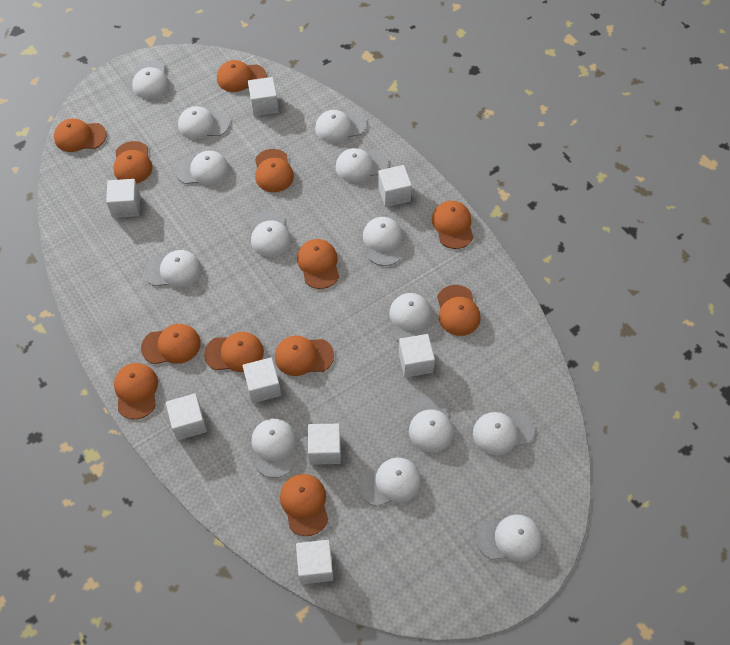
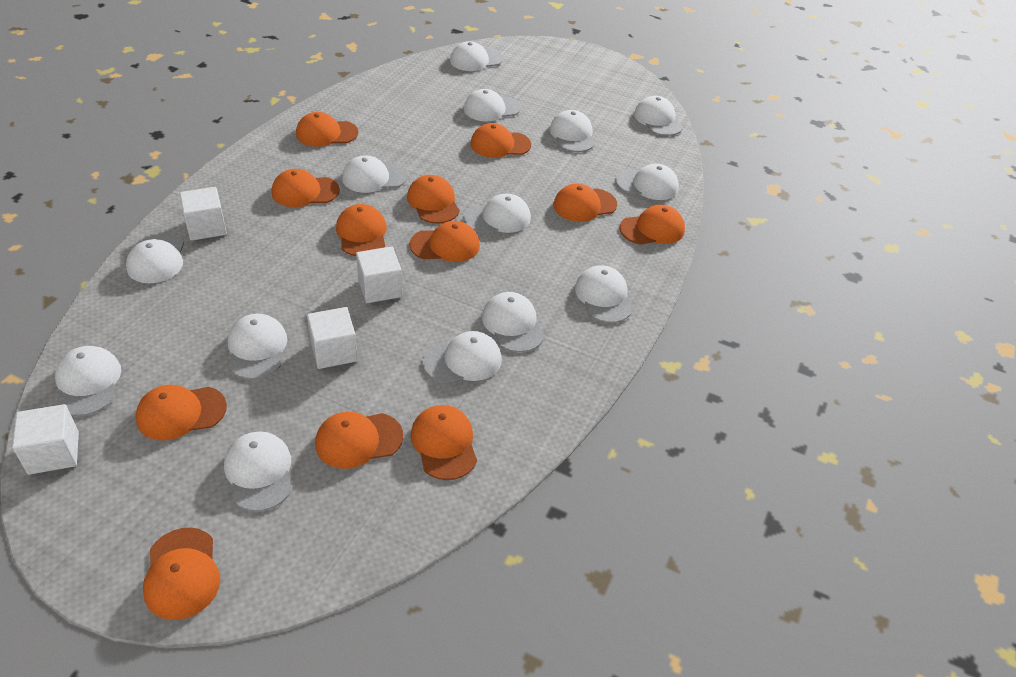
white cube: [106,179,140,218] [166,393,207,440] [243,357,281,403] [248,77,279,116] [296,540,333,584] [308,423,341,465] [378,165,412,207] [398,334,435,378] = 8 -> [12,404,79,475] [180,187,227,241] [307,307,358,369] [356,246,402,303] = 4

